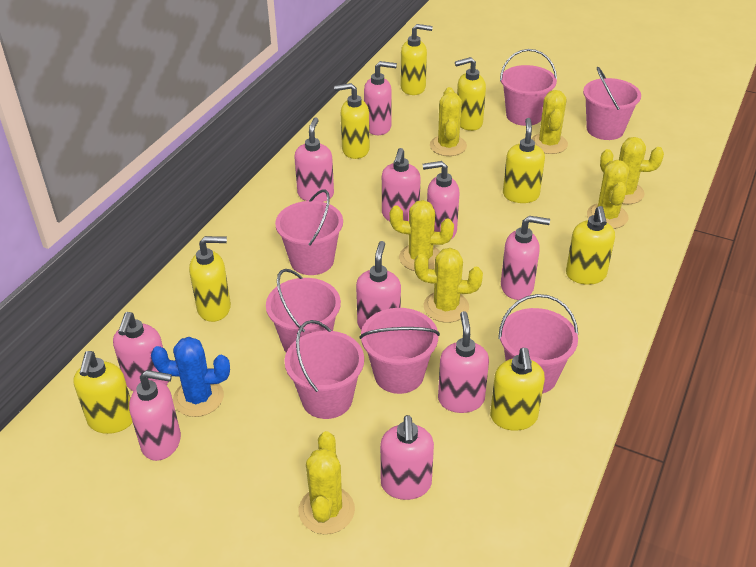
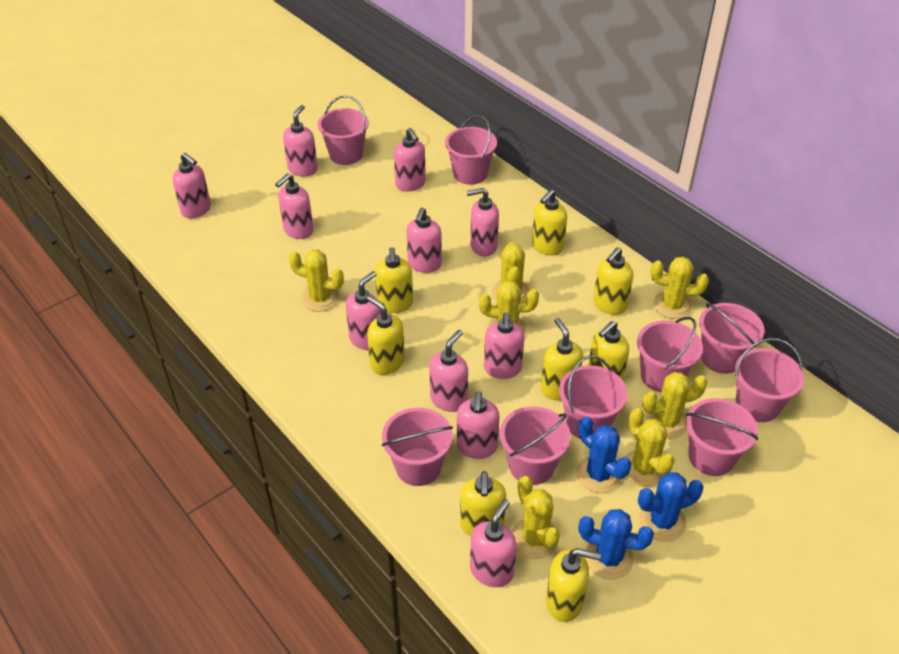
blue cactus: [151,337,230,417] = 1 -> [576,417,632,493] [578,509,654,580] [638,472,704,542] = 3
pink bucket: [266,269,341,352] [275,189,343,275] [284,320,364,419] [359,308,440,394] [498,294,578,394] [500,49,557,126] [583,67,641,140] = 7 -> [318,95,369,165] [382,408,453,486] [445,115,497,185] [500,406,571,485] [559,355,628,439] [637,317,703,392] [686,398,758,476] [699,303,765,374] [735,338,804,422] = 9
pink soap dispenser: [113,312,169,391] [129,370,181,461] [294,117,334,202] [356,241,401,330] [364,61,397,135] [380,415,434,500] [382,148,421,221] [423,161,459,239] [438,311,489,413] [501,216,550,300] = 10 -> [173,153,211,218] [275,173,314,239] [283,105,318,176] [346,271,381,350] [394,128,426,191] [407,207,442,273] [429,330,468,412] [457,391,499,459] [467,188,499,257] [470,499,517,587] [484,312,525,379] = 11

